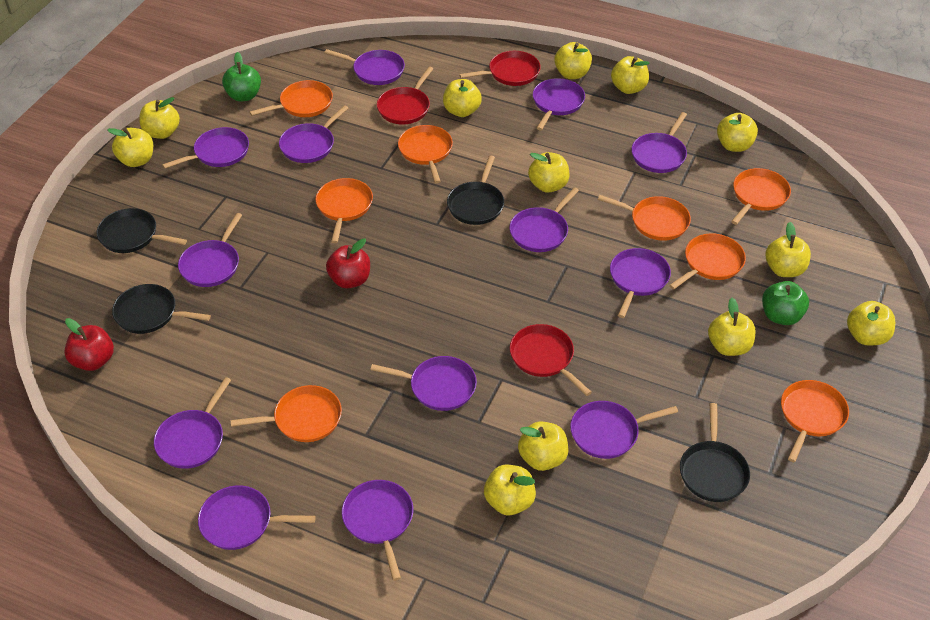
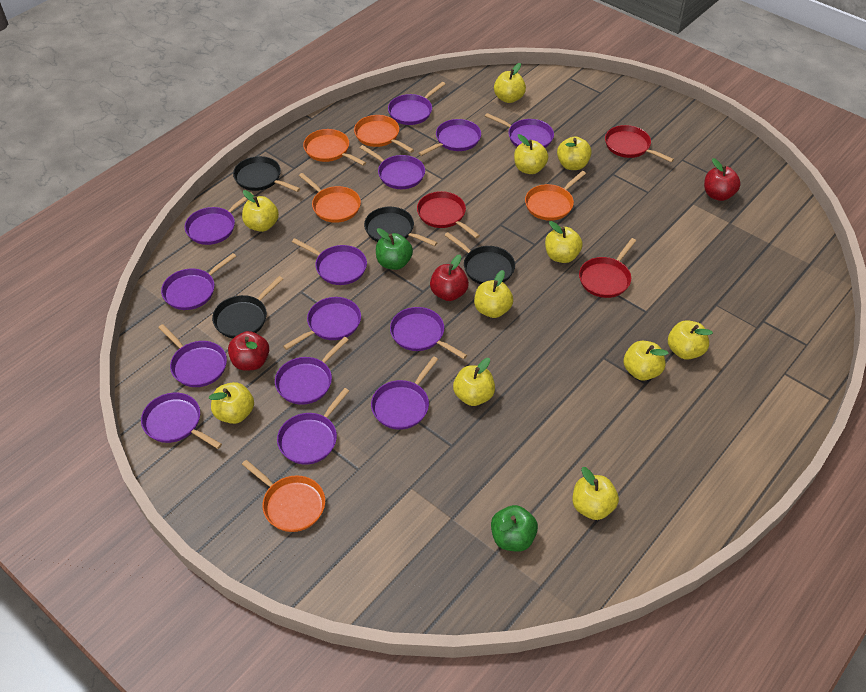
orange pan: [231,385,342,442] [249,80,333,117] [315,178,373,243] [398,125,453,184] [598,195,691,241] [669,233,746,290] [731,168,791,225] [781,380,849,462] = 8 -> [242,460,325,532] [299,173,361,223] [303,129,366,166] [354,115,414,153] [525,171,586,221] = 5
purple pan: [154,377,231,469] [162,127,249,169] [178,213,242,287] [198,485,316,550] [279,105,348,163] [324,49,405,85] [342,480,413,581] [370,356,477,411] [509,187,579,252] [533,78,585,130] [570,401,678,459] [610,248,671,318] [632,112,687,173] = 13 -> [141,393,222,449] [158,324,227,387] [161,253,236,310] [185,193,254,245] [275,337,349,405] [277,388,349,465] [283,297,361,350] [292,238,367,285] [360,145,425,189] [371,356,438,430] [388,82,445,125] [390,307,467,359] [419,119,481,156] [485,113,554,148] = 14
red apple: [64,318,114,371] [326,238,370,288] = 2 -> [228,331,269,371] [430,255,469,301] [704,158,741,201] = 3
yellow apple: [107,128,153,167] [139,97,180,139] [443,79,482,117] [484,465,536,515] [518,421,568,471] [528,152,569,193] [554,42,592,79] [611,56,650,94] [708,298,756,356] [717,113,758,152] [765,222,811,277] [847,301,895,345] = 12 -> [209,382,254,424] [242,190,279,232] [453,358,495,406] [474,270,513,318] [494,63,526,103] [514,134,548,174] [545,221,583,263] [557,136,592,170] [573,467,619,520] [624,341,669,381] [668,320,713,360] = 11

